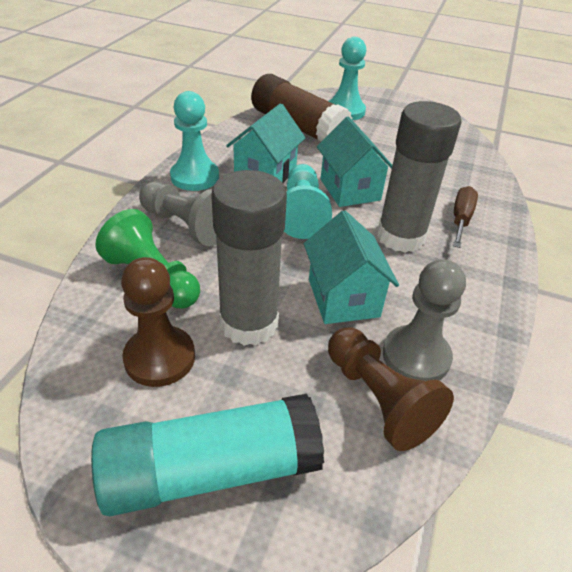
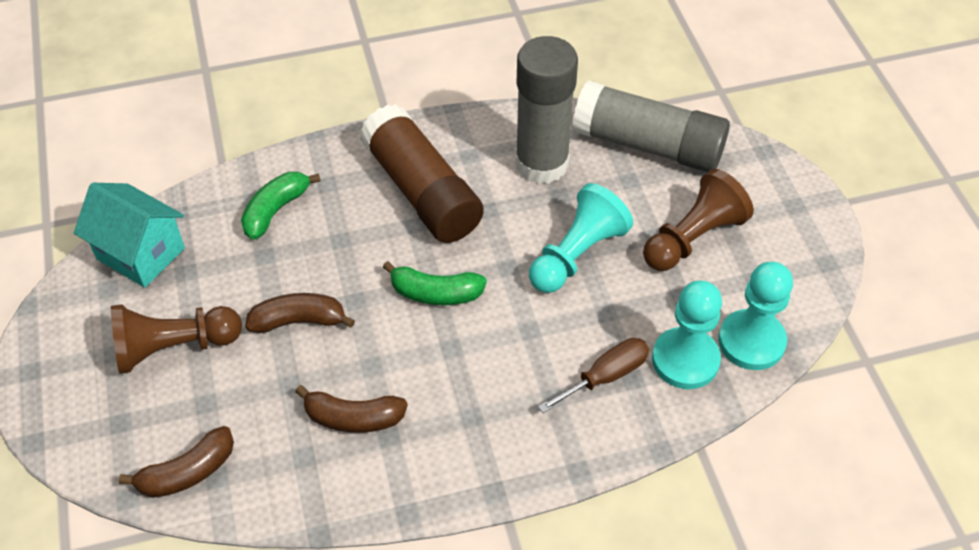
brown banana: none = 0 -> [119,426,234,498] [245,293,355,333] [295,385,408,433] = 3
green banana: none = 0 -> [241,172,321,240] [383,261,487,305] = 2
green pawn: [95,209,200,308] = 1 -> none = 0
grey pawn: [139,182,217,246] [383,259,466,381] = 2 -> none = 0
turquoise glue stick: [91,394,324,516] = 1 -> none = 0
turquoise house: [226,103,305,183] [304,210,399,324] [317,116,392,207] = 3 -> [74,183,185,288] = 1

